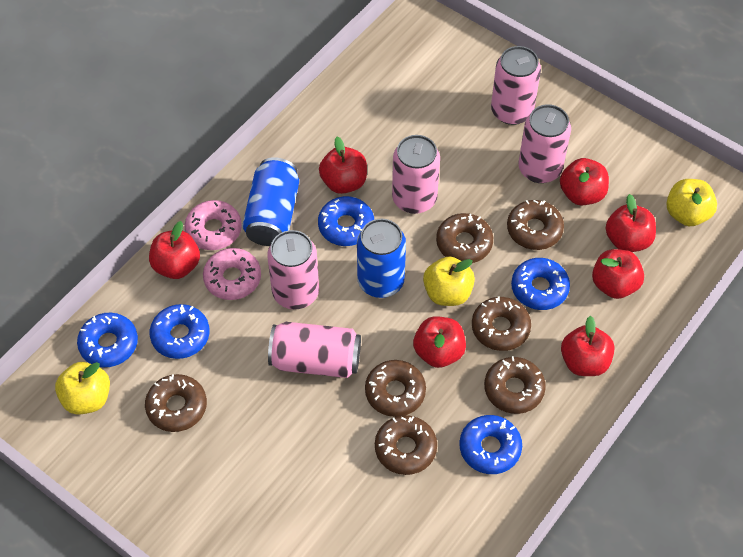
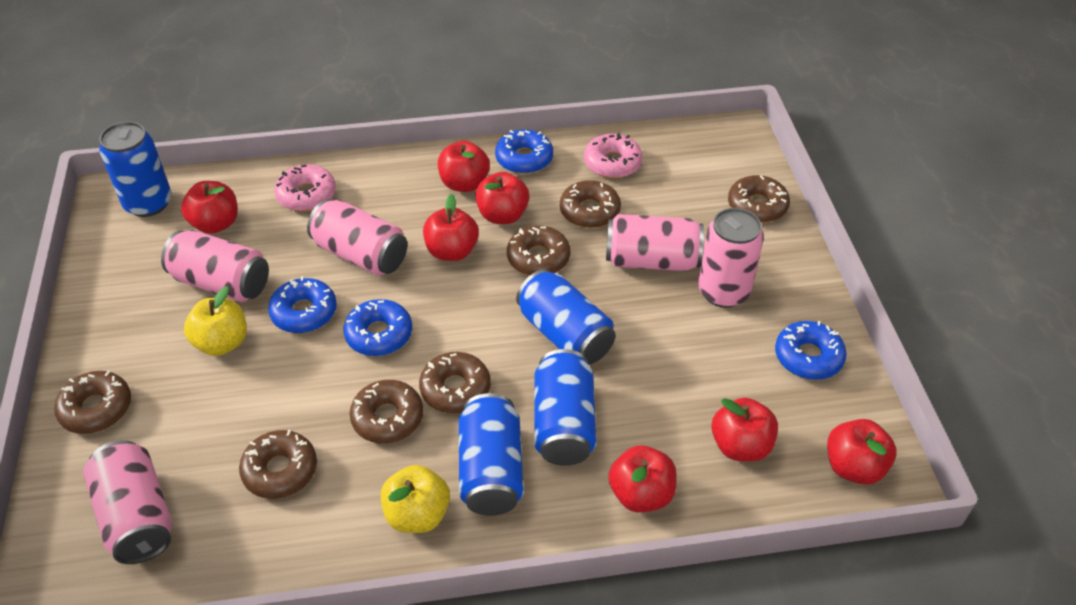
blue can: [242,157,299,246] [357,219,406,298] = 2 -> [99,121,172,217] [459,393,524,516] [516,269,616,365] [534,349,596,466] = 4
blue donut: [77,313,138,367] [150,304,210,359] [318,196,374,246] [459,415,522,474] [511,258,570,310] = 5 -> [268,276,337,333] [343,299,412,356] [495,129,553,174] [775,321,847,380] = 4
yellow apple: [55,362,110,415] [423,256,475,306] [666,179,717,226] = 3 -> [184,286,247,356] [381,465,450,533] = 2

